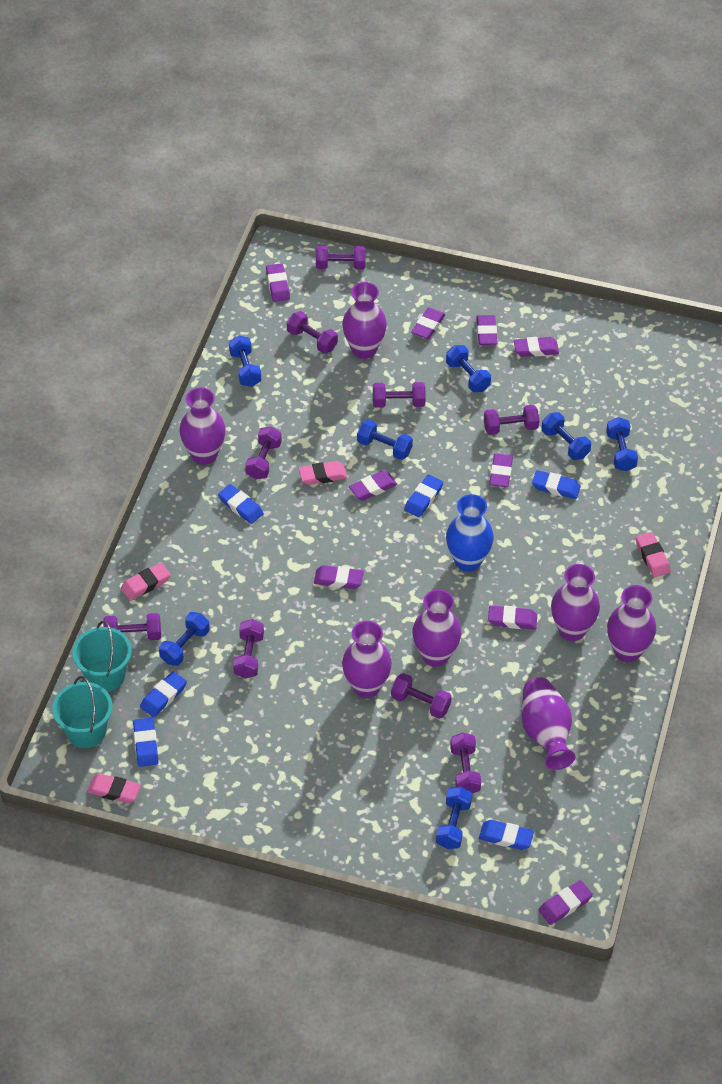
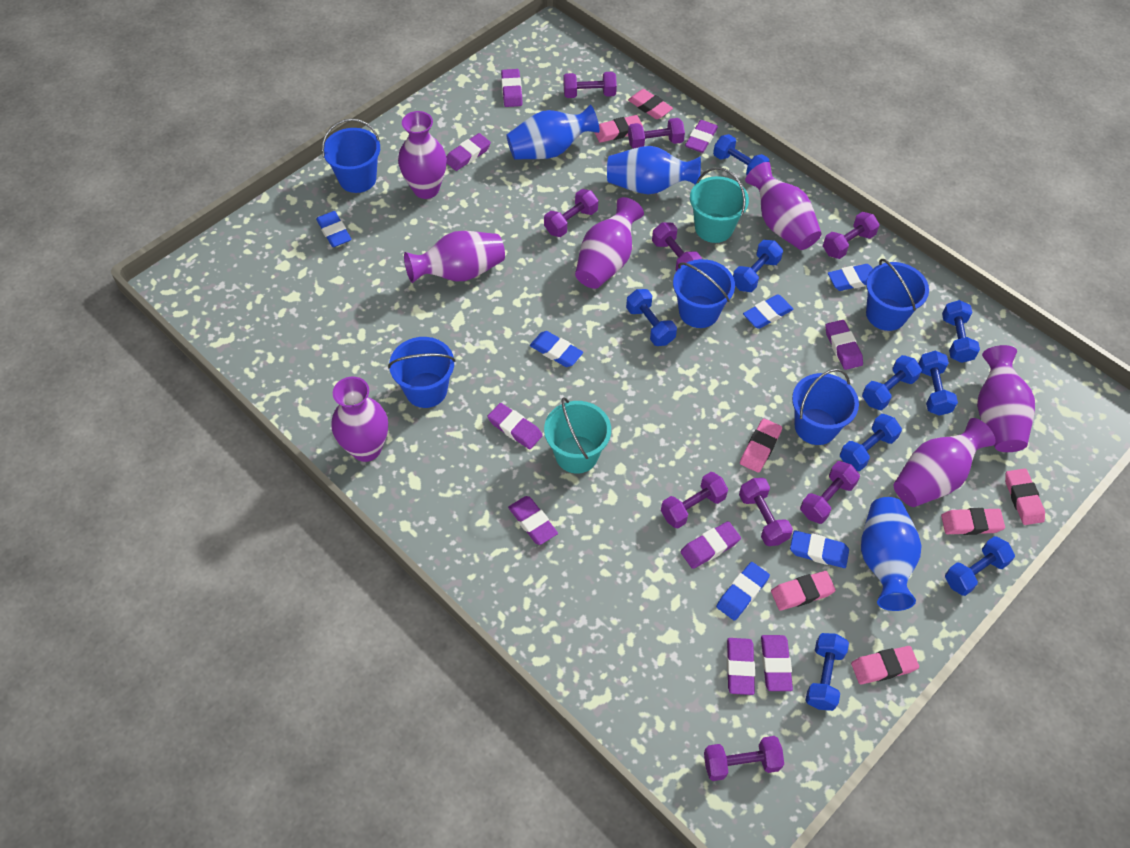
blue bucket: none = 0 -> [322,118,380,193] [388,337,456,408] [673,259,735,328] [792,369,859,445] [866,259,929,331] = 5
blue dumbbell: [159,612,210,666] [229,335,261,387] [357,420,413,460] [436,787,472,849] [446,345,491,392] [542,412,591,460] [606,417,638,471] = 7 -> [626,289,677,346] [713,134,769,175] [733,240,783,292] [805,633,849,711] [840,414,902,471] [862,355,922,410] [918,351,958,416] [942,300,980,363] [945,536,1015,596] = 9
blue vase: [446,494,494,572] = 1 -> [506,105,600,160] [607,146,701,194] [861,497,921,611] = 3
pink eraser: [87,774,141,803] [121,563,171,600] [298,461,347,485] [636,532,671,577] = 4 -> [594,115,643,143] [628,89,673,119] [740,418,782,473] [771,571,836,611] [851,646,919,685] [941,508,1005,535] [1005,468,1045,525] = 7

